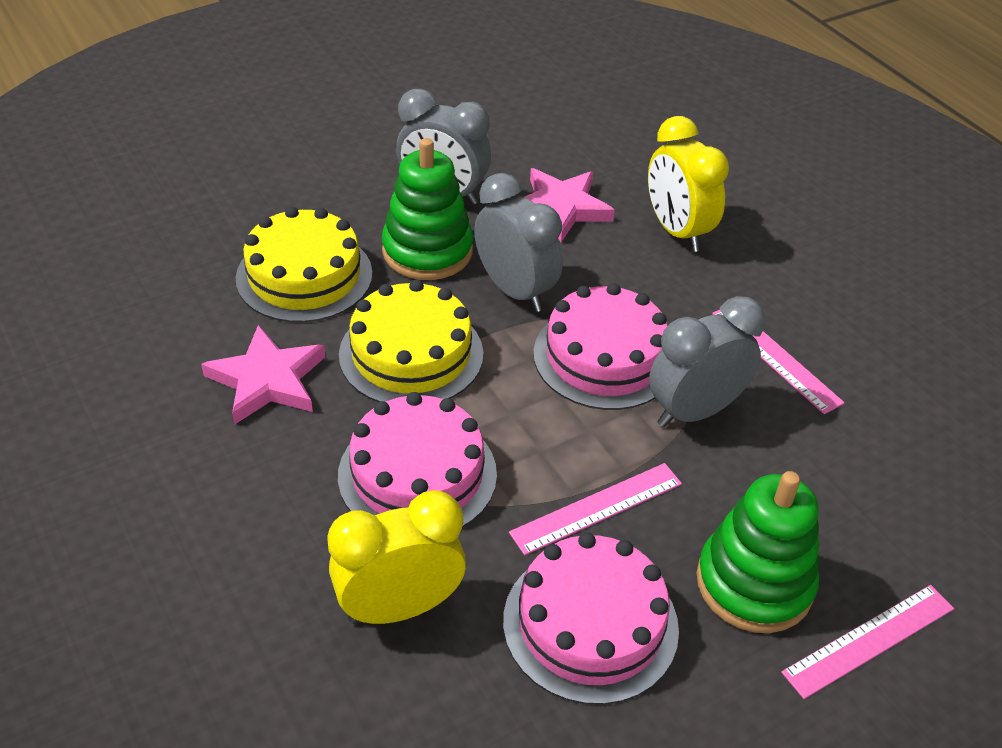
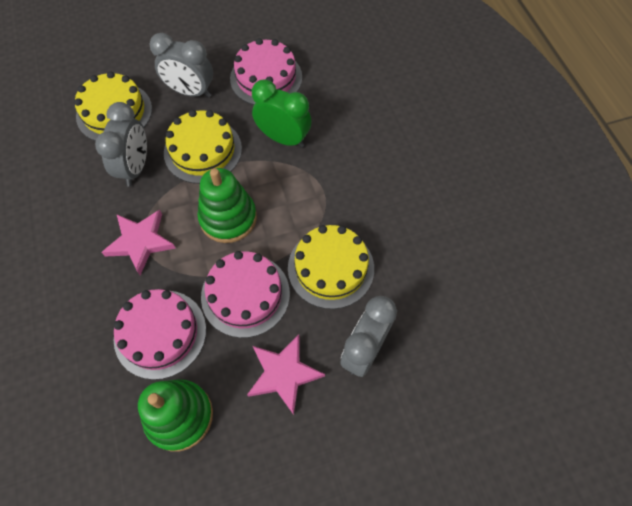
green clock: none = 0 -> [252,79,311,148] = 1
pink ruler: [509,463,682,555] [712,310,845,414] [781,585,954,699] = 3 -> none = 0
yellow cake: [236,207,372,323] [339,280,483,402] = 2 -> [74,71,152,141] [164,110,242,184] [288,225,374,309] = 3
yellow clock: [327,490,466,624] [648,116,729,252] = 2 -> none = 0

